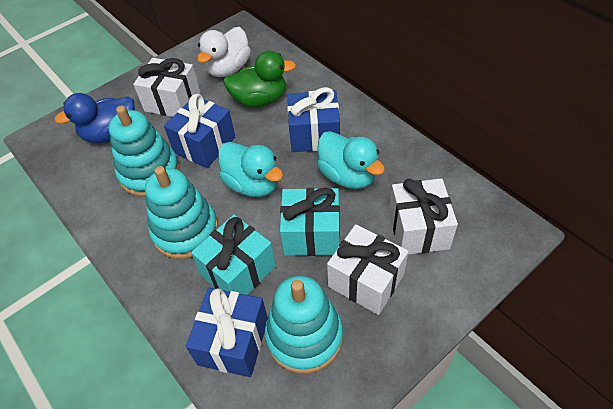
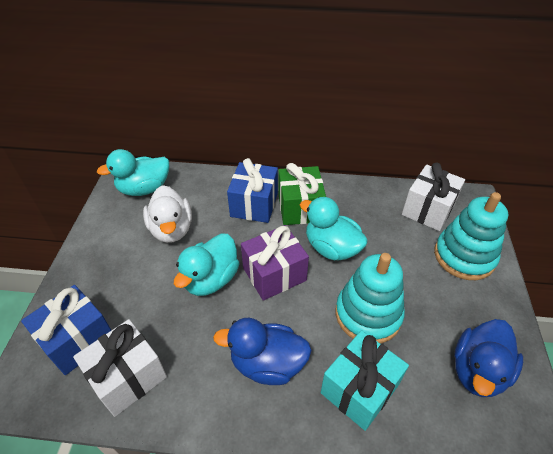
blue duck: [54,93,135,143] = 1 -> [213,318,312,385] [454,319,523,397] = 2
blue gift: [164,94,235,168] [186,288,268,377] [287,87,340,152] = 3 -> [21,285,112,375] [227,158,278,223] = 2
green duck: [223,51,296,107] = 1 -> none = 0
green gift: none = 0 -> [278,163,326,225] = 1
purple gift: none = 0 -> [241,225,309,300] = 1
turquoise duck: [218,142,283,197] [317,131,385,189] = 2 -> [97,149,169,196] [174,233,240,296] [300,197,368,260] = 3
turquoise gift: [191,215,276,295] [280,188,340,256] = 2 -> [321,330,409,431] = 1
turquoise stacking toy: [109,106,180,197] [145,166,218,259] [265,276,343,374] = 3 -> [336,253,405,343] [434,192,508,280] = 2
white gift: [133,58,200,117] [327,224,409,315] [389,178,458,255] = 3 -> [73,319,167,417] [402,163,465,231] = 2

